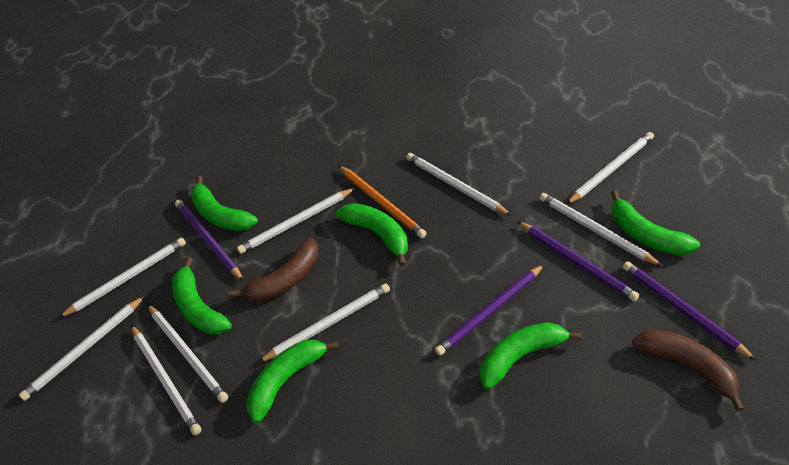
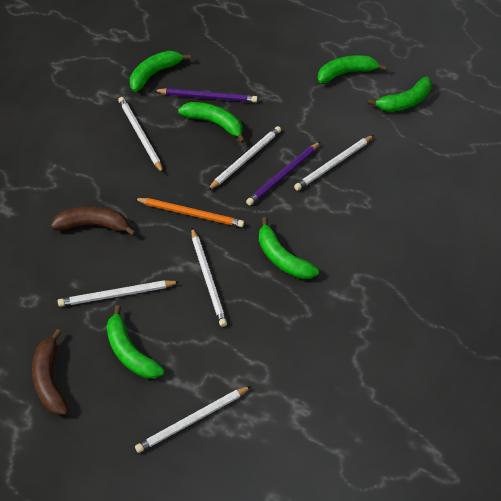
purple pencil: [175,200,243,281] [435,264,545,356] [517,221,639,301] [622,261,756,360] = 4 -> [154,88,257,102] [246,142,320,205] = 2
white pencil: [19,296,145,401] [59,238,186,318] [131,325,201,435] [147,304,228,403] [237,188,355,254] [258,283,390,363] [406,153,511,216] [539,193,662,266] [566,132,654,205] = 9 -> [58,280,180,307] [118,97,163,173] [135,386,251,453] [191,228,227,327] [207,126,281,191] [294,135,374,191] = 6

